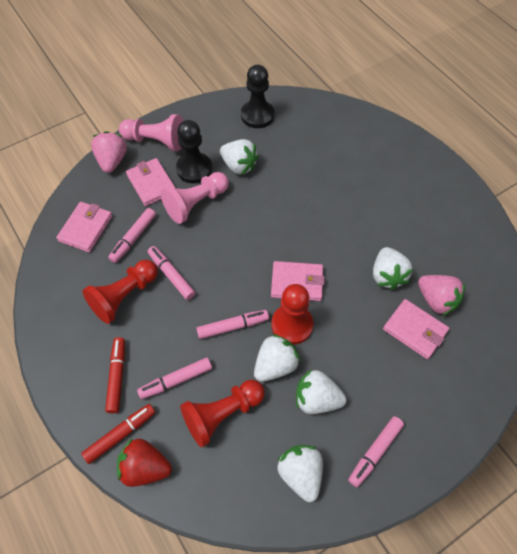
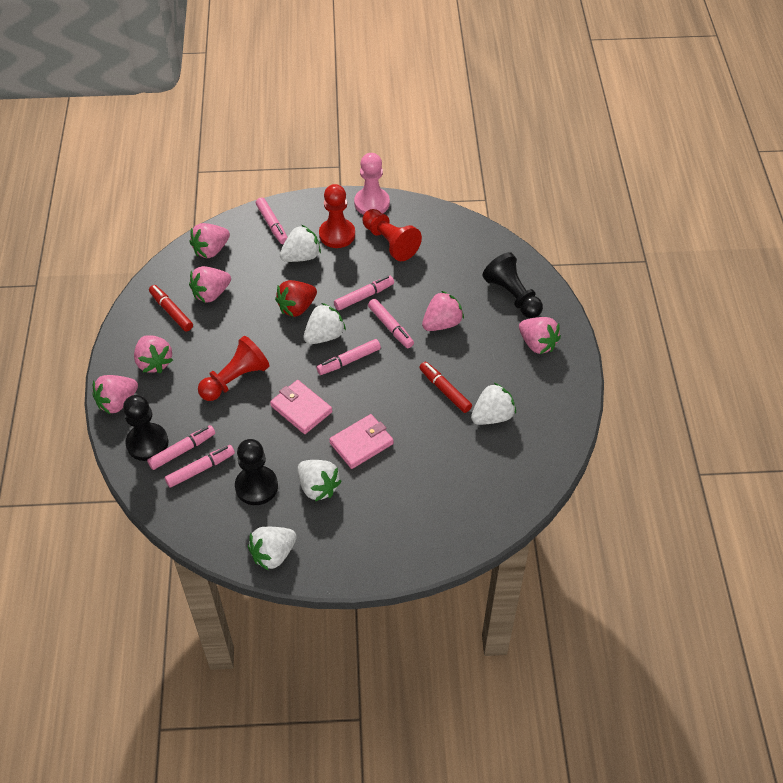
black pawn: [176,120,212,184] [241,65,275,128] = 2 -> [123,395,168,461] [235,439,278,505] [483,252,543,318] = 3
pink marker: [108,208,156,263] [137,357,212,399] [148,246,195,300] [196,310,269,339] [348,416,404,487] = 5 -> [147,425,215,470] [165,445,235,488] [256,197,287,244] [316,339,381,375] [334,276,394,311] [368,299,414,348] = 6
pink pawn: [119,114,183,151] [161,172,229,224] = 2 -> [354,153,390,215] = 1
pink strawberry: [91,131,127,173] [418,275,465,316] = 2 -> [92,375,138,414] [134,335,173,373] [189,266,231,303] [190,223,230,258] [422,291,464,331] [519,317,561,354] = 6
pink wallet: [56,202,113,252] [126,158,176,206] [271,261,325,301] [383,299,449,359] = 4 -> [270,380,332,434] [329,414,394,469] = 2

